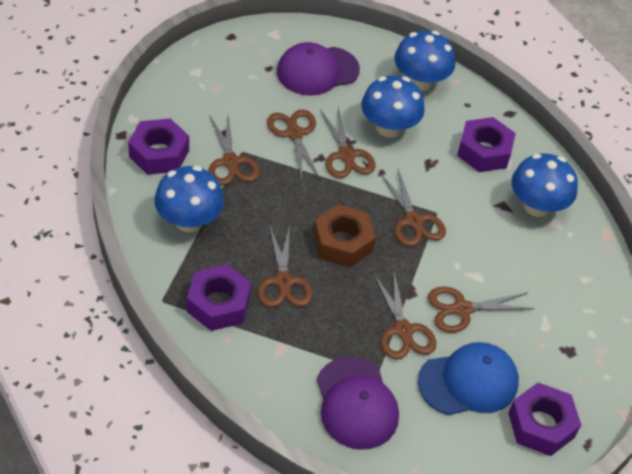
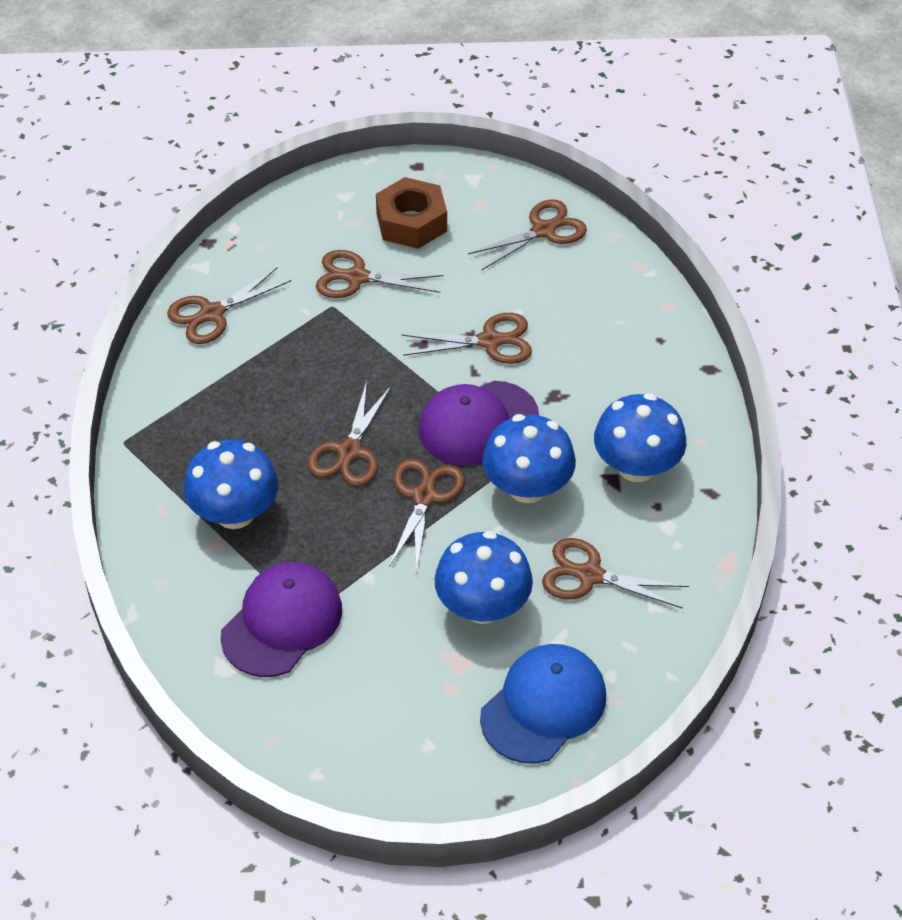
purple nut: [128,118,189,175] [187,264,251,331] [457,117,516,172] [508,382,581,456] = 4 -> none = 0

